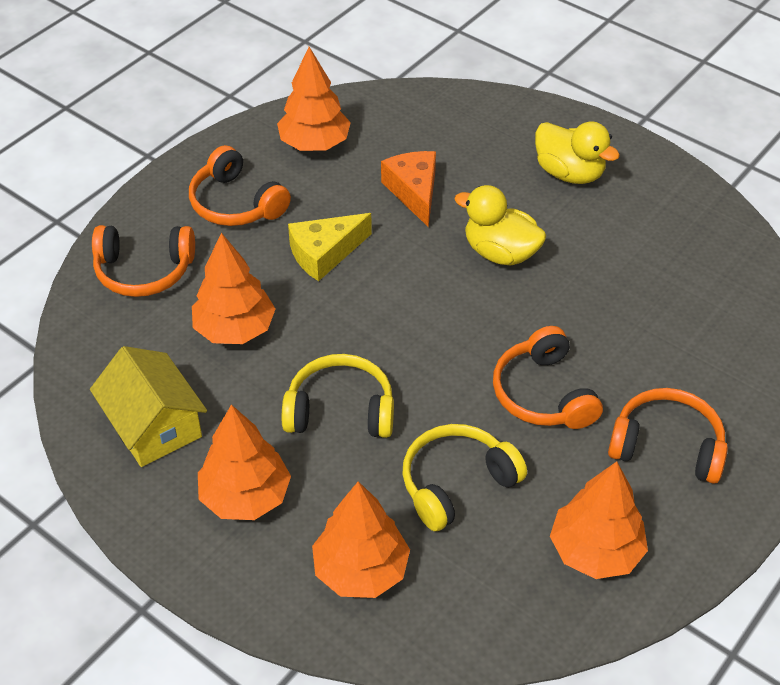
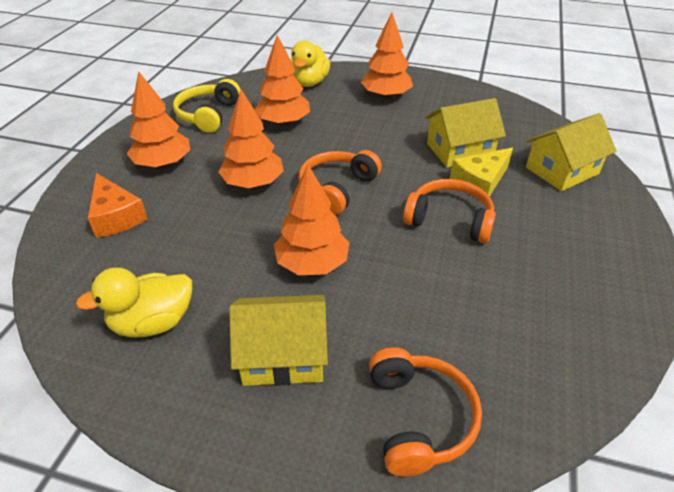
orange headphones: [92,225,195,297] [189,145,291,226] [493,326,603,429] [608,388,728,484] = 4 -> [299,150,382,215] [369,347,482,477] [403,179,496,243] = 3
yellow headphones: [282,354,394,438] [402,424,527,531] = 2 -> [173,79,240,133] = 1
yellow house: [90,346,207,467] = 1 -> [229,295,328,386] [425,98,506,168] [526,113,617,191] = 3

